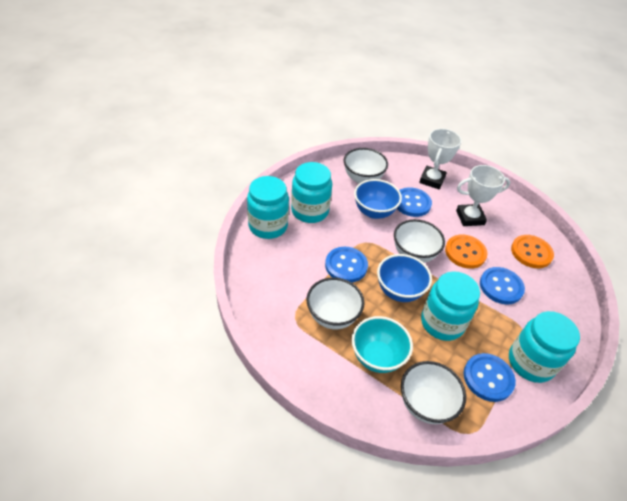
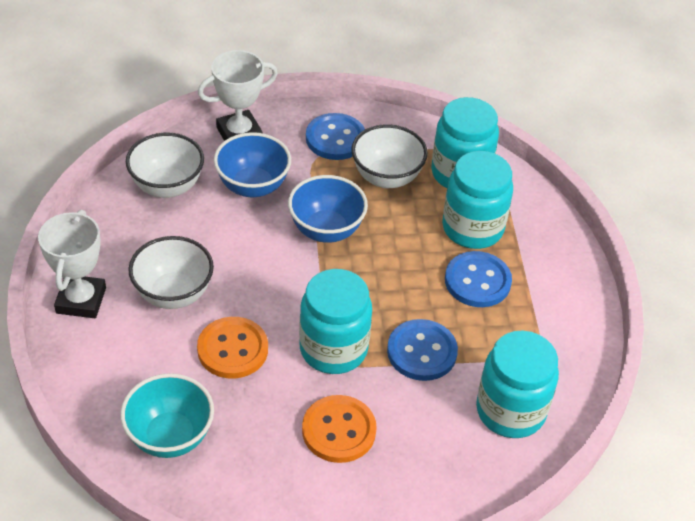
blue button: [325,247,368,282] [397,187,432,217] [464,353,516,402] [480,267,525,304] = 4 -> [306,113,365,160] [387,319,458,381] [445,251,512,307] = 3
white bowl: [307,277,364,329] [344,148,388,184] [394,219,445,263] [401,361,466,424] = 4 -> [126,133,204,198] [128,236,214,309] [351,124,428,188] = 3

